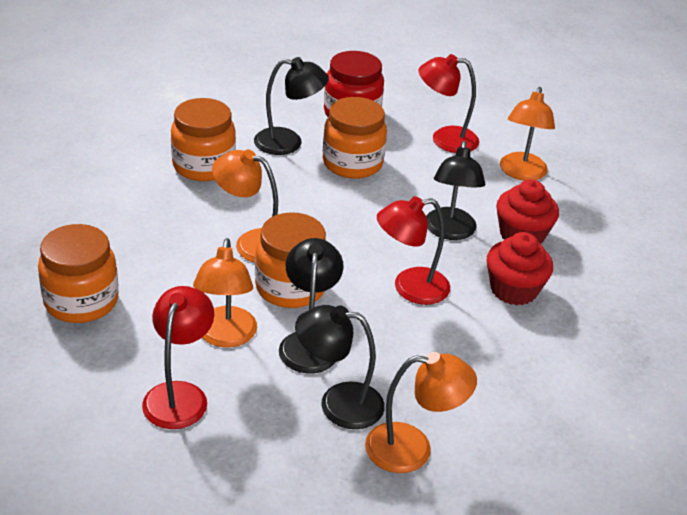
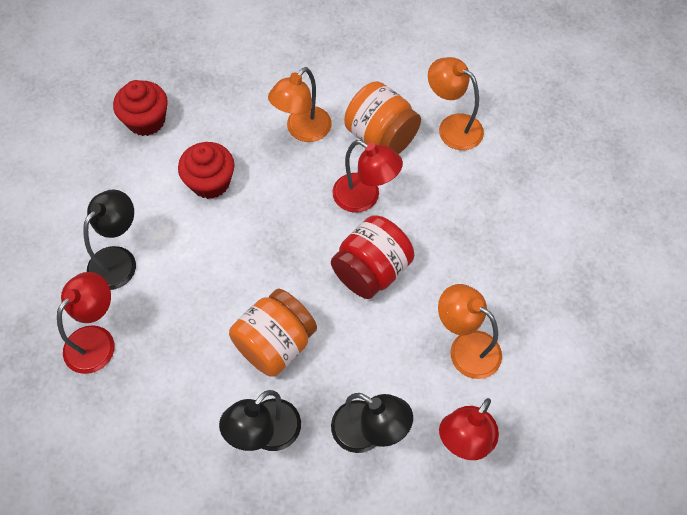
black lamp: [254,57,329,155] [279,238,344,374] [295,305,385,429] [426,141,485,240] = 4 -> [83,189,136,290] [219,390,301,451] [331,393,413,453] = 3
orange jar: [38,224,119,323] [171,98,236,181] [255,212,326,308] [323,97,387,179] = 4 -> [229,289,317,377] [344,81,421,154] = 2
orange lamp: [193,238,257,348] [212,150,278,263] [365,352,477,473] [500,87,555,181] = 4 -> [268,67,331,142] [428,57,484,150] [438,284,502,379] = 3

